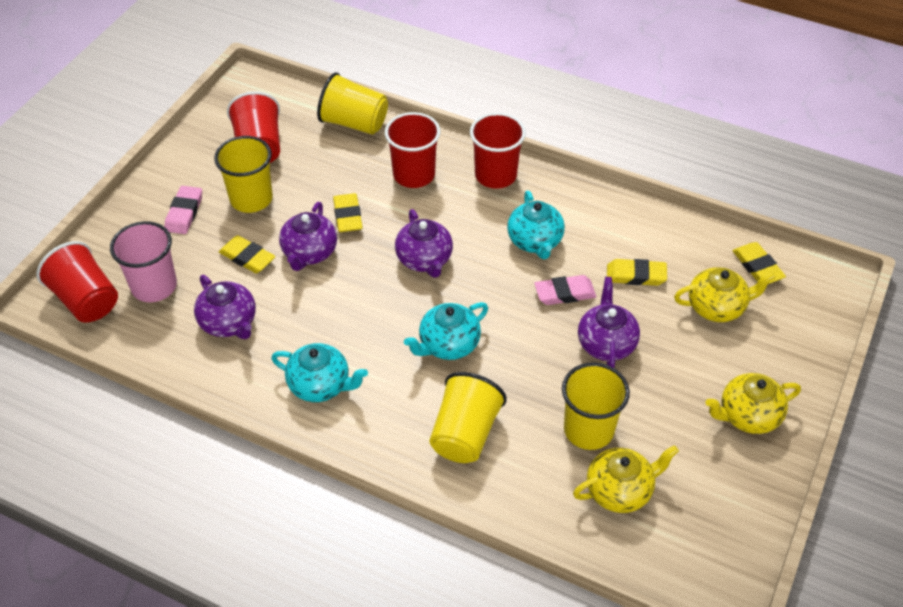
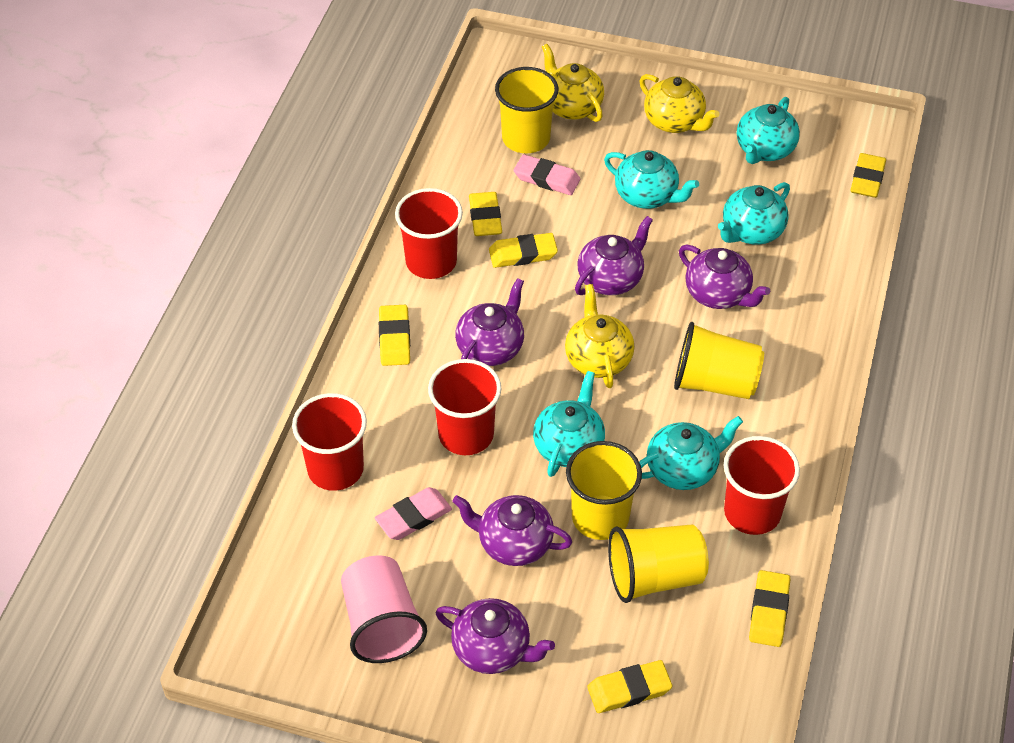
purple teapot: [194,275,256,339] [279,202,337,271] [395,209,453,278] [578,277,640,368] = 4 -> [436,598,555,674] [452,495,572,566] [455,278,524,366] [575,216,653,295] [679,245,770,309] = 5
turquoise teapot: [271,343,368,402] [404,302,488,360] [507,191,565,259] = 3 -> [533,371,605,477] [604,150,699,209] [639,416,743,490] [718,182,790,245] [737,97,800,164] = 5
yellow eraser: [219,235,276,273] [333,193,363,232] [607,259,667,286] [732,242,786,284] = 4 -> [379,305,410,366] [469,192,502,236] [489,233,558,268] [587,660,672,713] [749,570,790,647] [850,153,886,198] = 6

